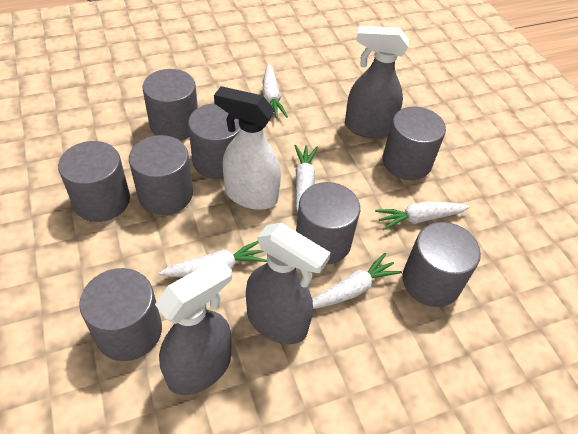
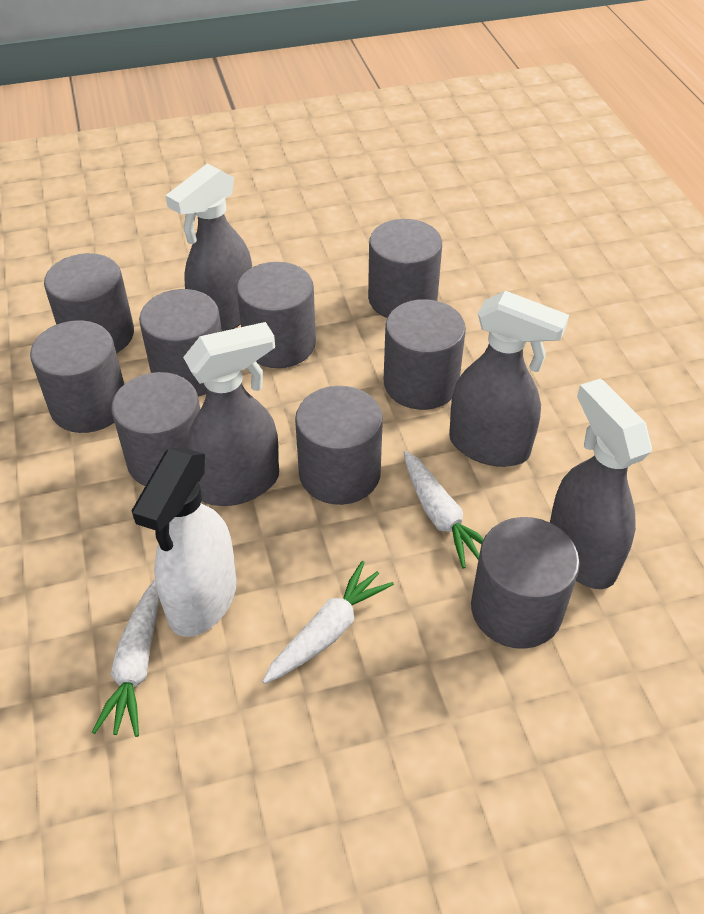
grey cylinder: [58,141,130,222] [79,268,162,361] [129,135,193,215] [142,69,198,141] [188,103,240,179] [296,182,360,265] [383,107,446,180] [402,222,481,307] = 8 -> [30,320,124,433] [44,253,134,353] [111,372,200,486] [139,289,222,397] [237,262,316,368] [295,386,383,505] [368,219,442,318] [384,299,466,410] [471,517,580,649] = 9
grey spray bottle: [155,257,232,395] [246,222,331,344] [345,26,409,138] = 3 -> [165,163,252,331] [183,322,279,506] [449,291,569,467] [550,378,652,589] = 4
white carrot: [159,241,267,277] [262,64,288,118] [294,145,318,212] [312,253,402,309] [375,202,470,230] = 5 -> [92,580,159,737] [262,561,394,684] [404,451,484,569] = 3

